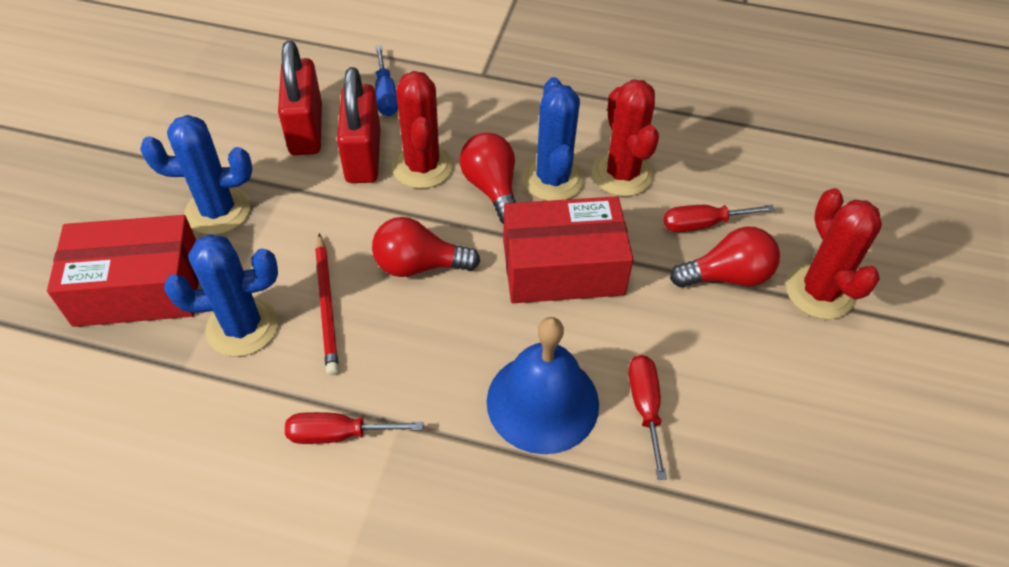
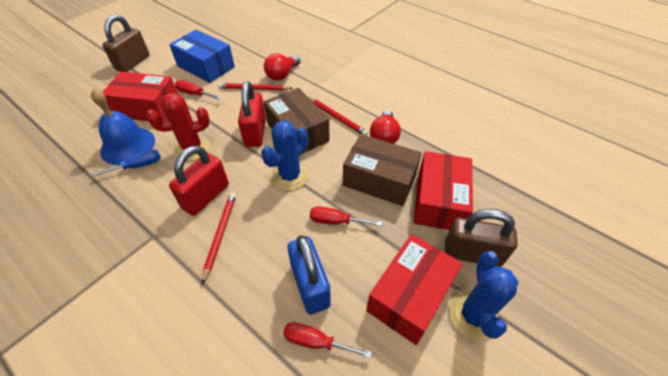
blue box: none = 0 -> [169,30,235,83] = 1
blue cactus: [140,115,252,235] [164,234,278,357] [522,77,584,201] = 3 -> [261,120,309,190] [449,251,518,340] = 2
blue padlock: none = 0 -> [287,235,331,314] = 1
brown box: none = 0 -> [264,88,329,155] [343,134,422,206] = 2
brown padlock: none = 0 -> [102,15,150,72] [445,209,518,267] = 2
red box: [47,215,199,327] [503,196,633,303] = 2 -> [103,71,178,121] [366,234,463,345] [413,151,473,230] = 3
red cactus: [392,71,453,189] [592,79,659,197] [786,188,882,320] = 3 -> [146,93,210,161] = 1
red light bulb: [372,217,480,277] [460,132,516,224] [670,227,780,287] = 3 -> [264,53,301,81] [370,110,401,144] = 2
red pencil: [315,233,339,375] = 1 -> [202,192,236,284] [218,83,293,90] [309,98,368,136] = 3

